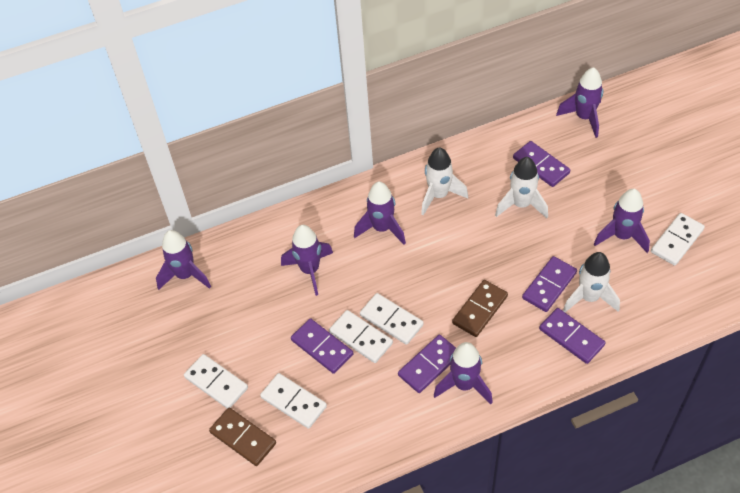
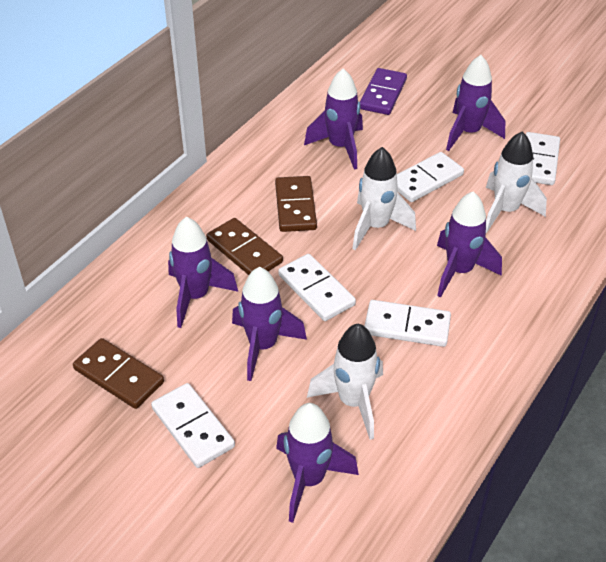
brown domino: [209,408,276,466] [452,280,508,337] = 2 -> [73,338,164,409] [206,218,283,275] [275,176,317,232] = 3
purple domino: [291,318,353,374] [398,335,456,393] [513,141,570,187] [522,256,577,312] [539,308,605,364] = 5 -> [360,68,407,115] = 1

